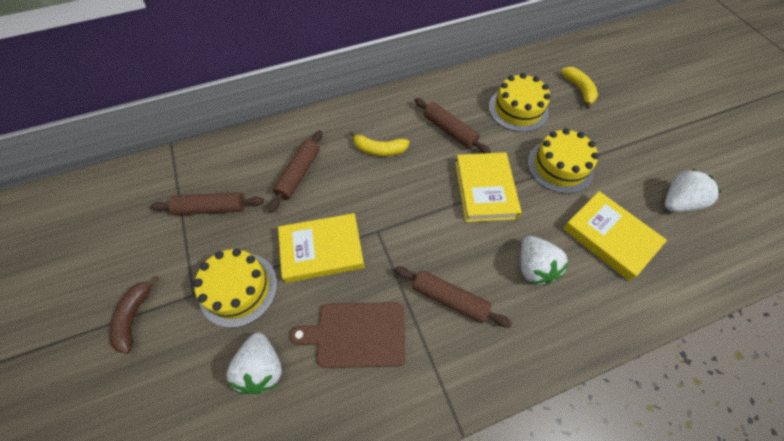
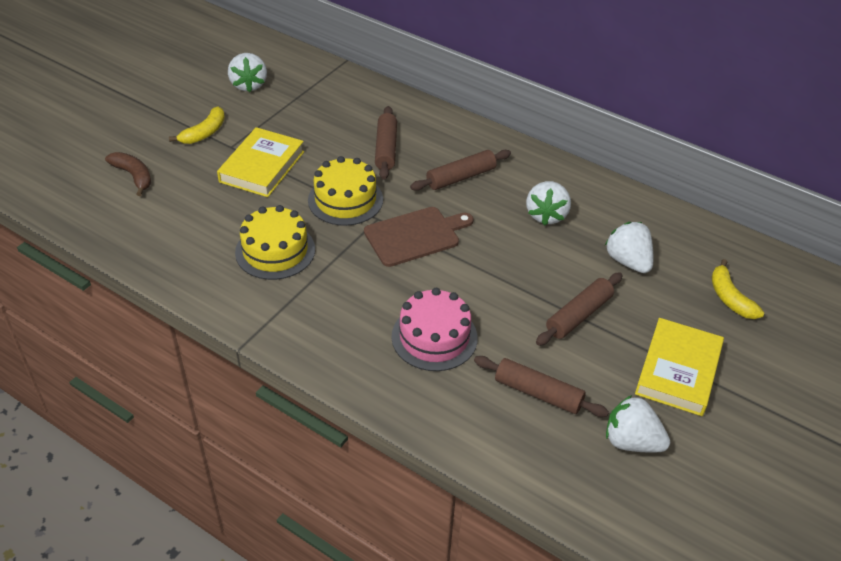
pink cake: none = 0 -> [391,288,478,371] = 1
white strawberry: [226,333,282,394] [521,236,569,285] [665,169,721,212] = 3 -> [228,53,267,92] [526,181,571,226] [605,222,653,273] [606,395,670,453] = 4
yellow book: [278,213,364,283] [455,152,522,222] [563,191,667,281] = 3 -> [217,127,304,197] [635,318,724,416] = 2
yellow cake: [193,248,277,328] [489,73,551,132] [527,128,599,194] = 3 -> [235,205,315,280] [308,156,383,226] = 2

